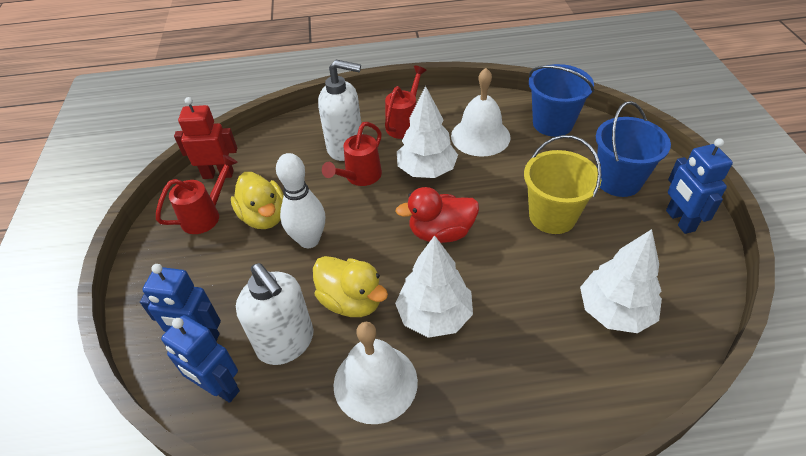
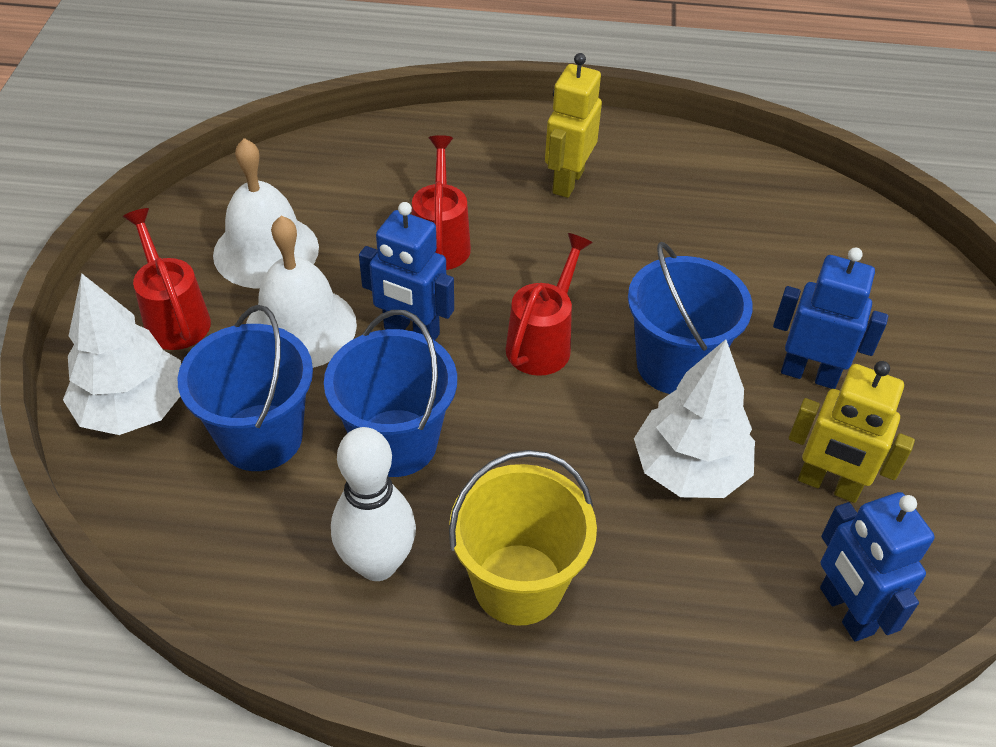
blue bucket: [529,64,594,137] [596,101,671,197] = 2 -> [178,305,313,471] [324,310,457,477] [628,242,753,394] = 3
red duck: [395,187,479,243] = 1 -> none = 0
red robot: [174,97,237,179] = 1 -> none = 0
white soap dispenser: [236,263,313,365] [318,60,363,161] = 2 -> none = 0
white tree: [395,235,473,338] [397,86,458,178] [580,229,662,333] = 3 -> [63,273,181,435] [634,339,755,498] = 2
yellow duck: [231,172,284,229] [313,256,388,317] = 2 -> none = 0
yellow robot: none = 0 -> [545,53,602,198] [789,361,915,503] = 2

